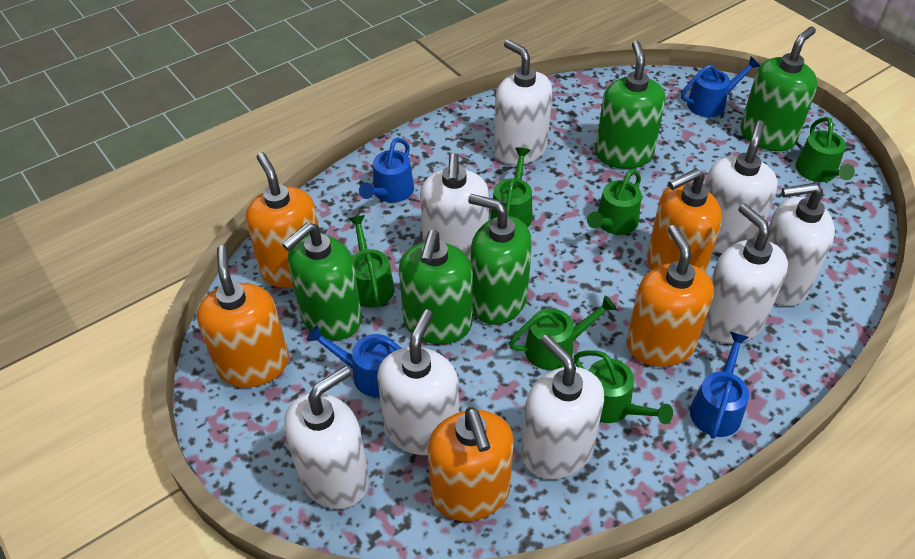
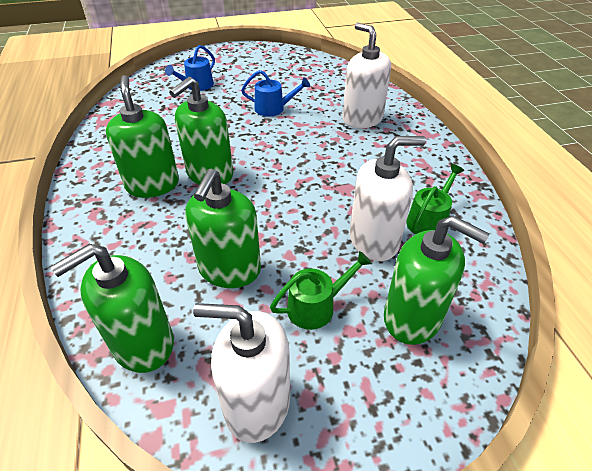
blue watering can: [306,325,402,397] [359,138,414,203] [681,57,760,117] [690,332,749,439] = 4 -> [165,45,215,91] [241,70,310,117] = 2
green watering can: [349,215,395,308] [490,147,533,228] [509,295,617,370] [574,350,673,424] [587,169,642,235] [795,117,855,182] = 6 -> [270,251,372,330] [406,164,464,235] = 2
orange soap dispenser: [197,245,289,387] [246,152,319,287] [428,407,514,521] [626,225,714,367] [647,168,722,272] = 5 -> none = 0
white soap dispenser: [284,366,369,509] [377,309,459,455] [420,153,489,260] [494,40,552,165] [521,334,604,479] [702,204,788,344] [705,120,778,253] [768,183,835,306] = 8 -> [193,303,290,443] [343,23,391,128] [350,136,426,261] = 3

